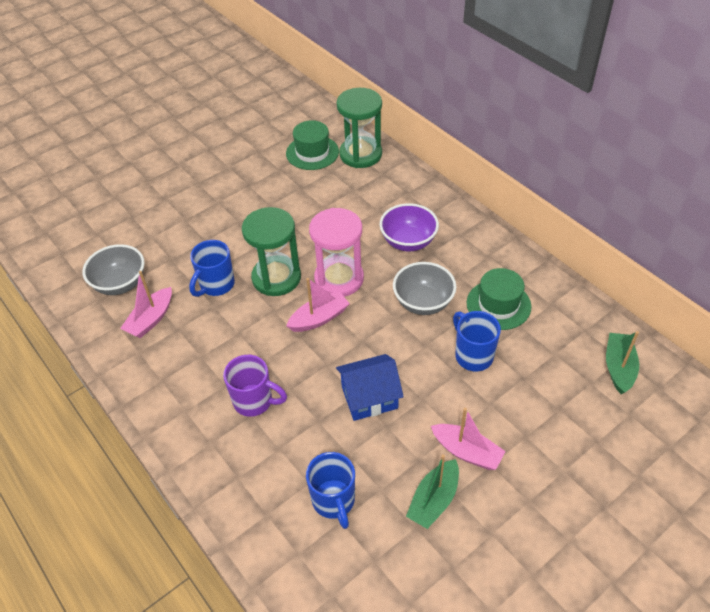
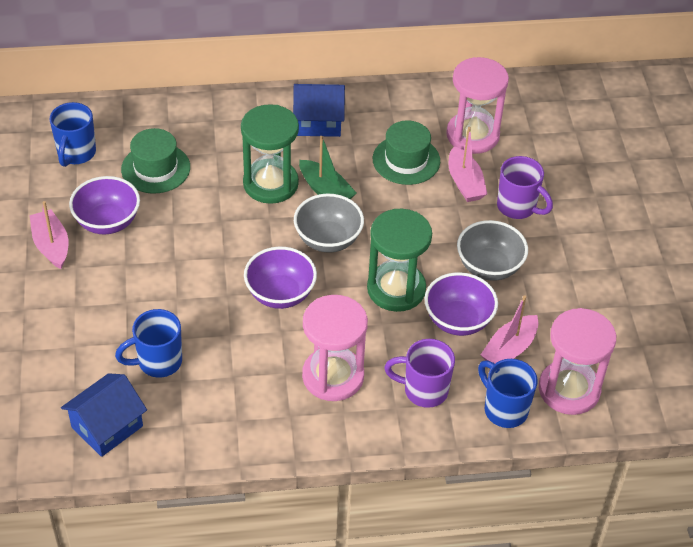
blue house: [336,354,404,421] = 1 -> [61,373,147,457] [293,84,345,137] = 2
green boat: [406,454,459,529] [606,331,639,394] = 2 -> [299,136,357,199] = 1
pink hourglass: [309,208,364,297] = 1 -> [302,295,368,401] [446,57,509,154] [539,308,616,415] = 3
purple bowl: [380,203,439,251] = 1 -> [69,176,140,234] [244,246,317,309] [424,272,498,336] = 3
purple mug: [223,355,287,417] = 1 -> [384,339,455,408] [497,156,553,219] = 2

